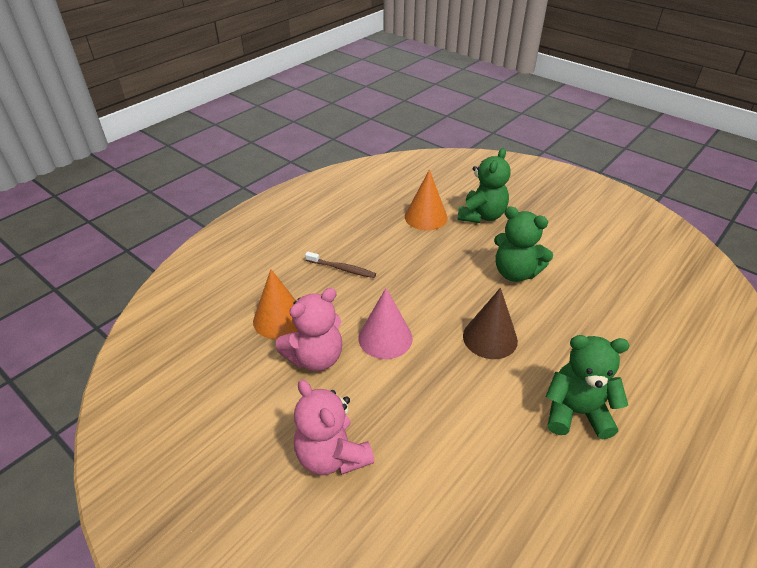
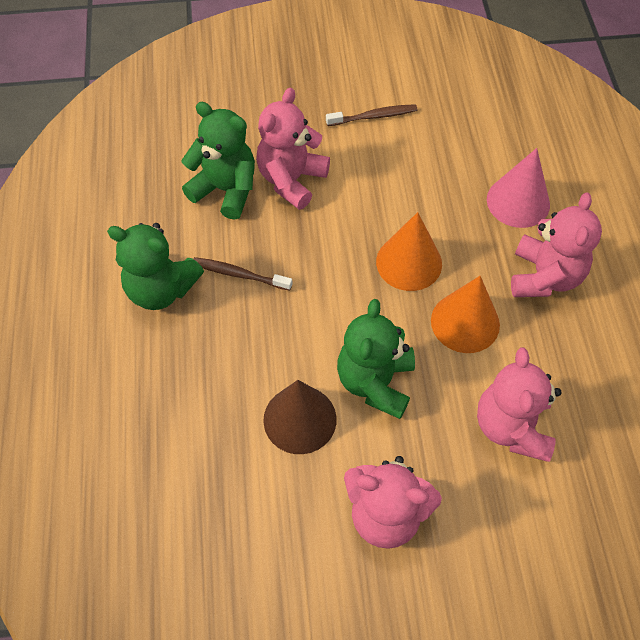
brown toothbrush: [305,252,376,278] = 1 -> [193,257,293,291] [326,104,417,126] = 2
pink teddy bear: [276,288,342,371] [294,380,375,475] = 2 -> [256,88,330,210] [344,456,442,549] [477,347,562,462] [511,193,602,297] = 4

